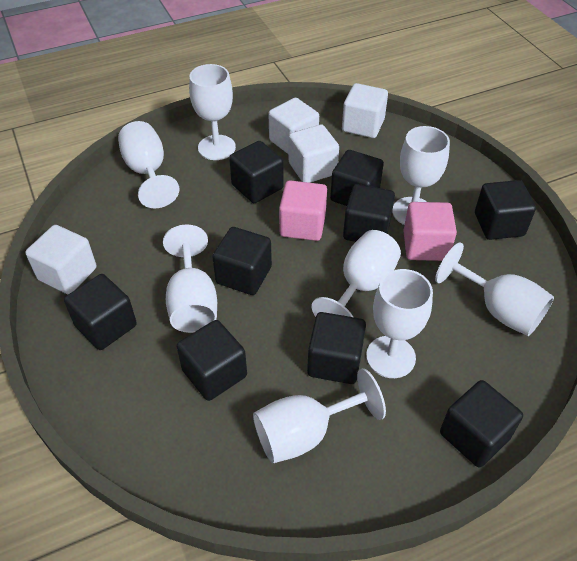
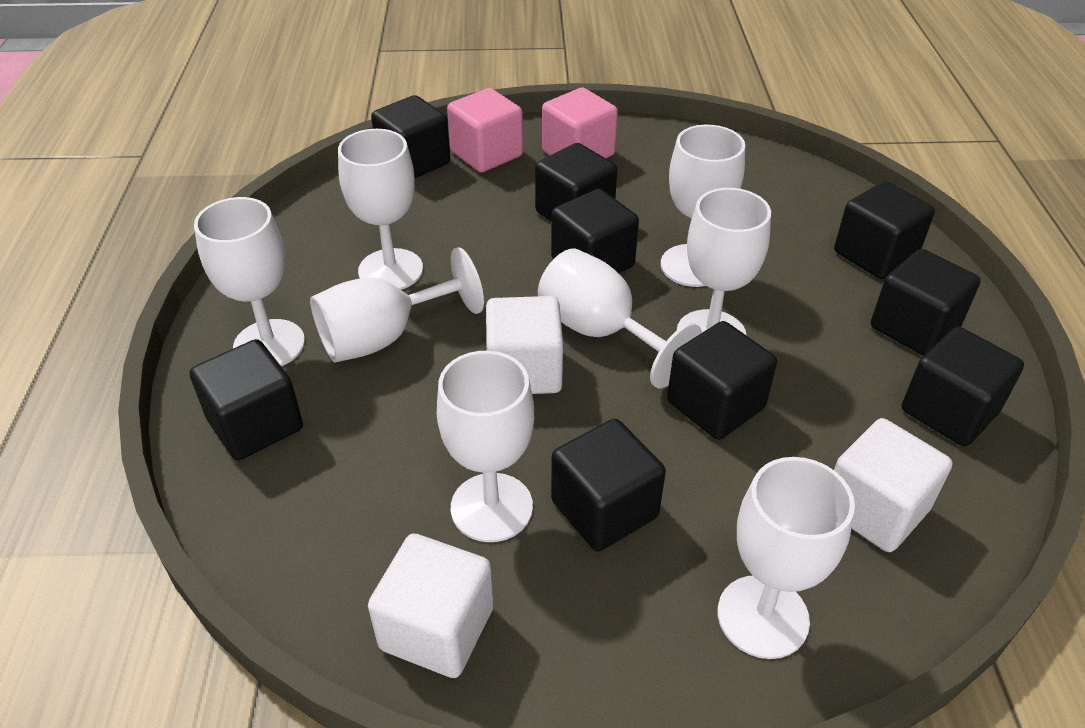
white cube: [25,225,97,294] [268,98,319,155] [289,124,339,183] [342,83,388,138] = 4 -> [368,534,494,678] [486,296,563,394] [834,418,953,552] = 3

